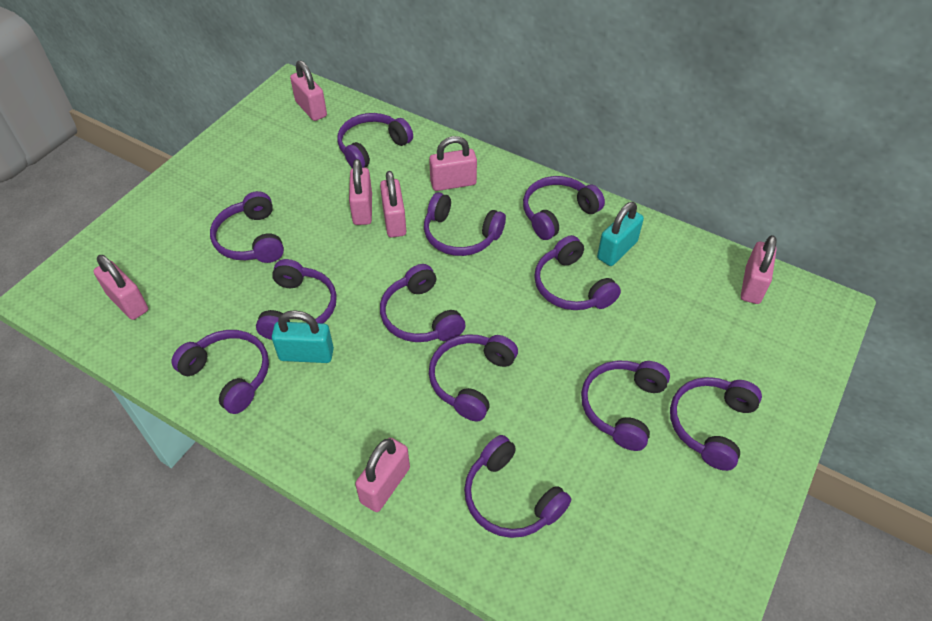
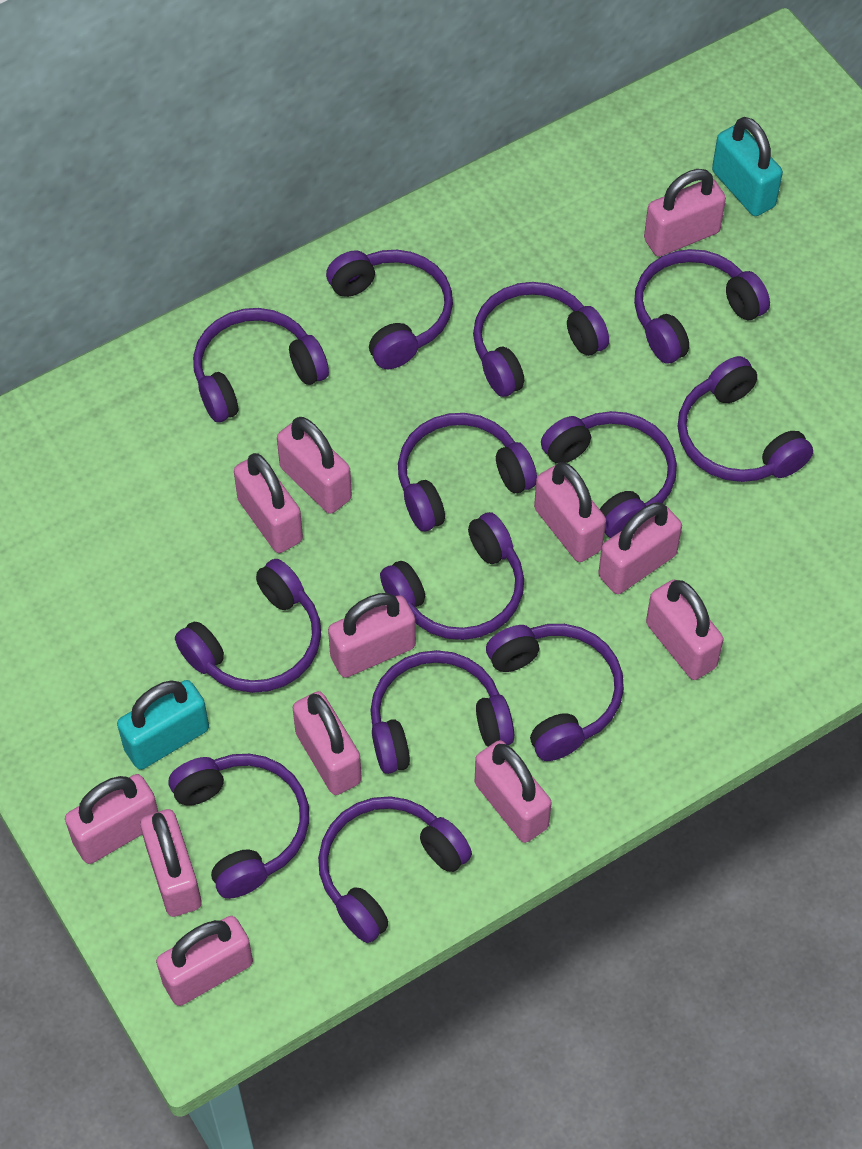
pink padlock: [93,255,148,320] [290,60,327,121] [349,159,372,225] [355,438,410,512] [380,171,406,237] [429,136,477,191] [741,235,777,304] = 7 -> [65,774,158,864] [140,809,201,917] [156,916,253,1006] [234,453,303,553] [277,417,352,514] [292,691,362,795] [328,593,416,678] [475,740,552,843] [534,462,606,562] [598,502,682,594] [644,169,726,257] [646,580,724,680] = 12
purple headphones: [171,330,269,414] [210,191,284,263] [256,259,337,340] [337,113,413,168] [380,264,465,342] [424,192,506,256] [429,334,518,421] [464,435,571,538] [523,176,605,240] [534,235,621,310] [581,361,670,451] [670,377,762,471] = 12 -> [169,754,309,899] [175,559,321,693] [193,308,329,422] [318,796,472,943] [326,250,453,369] [370,650,514,774] [380,512,524,640] [398,413,537,531] [473,282,609,397] [486,624,624,761] [541,411,677,538] [634,249,770,364] [678,356,813,482] = 13

